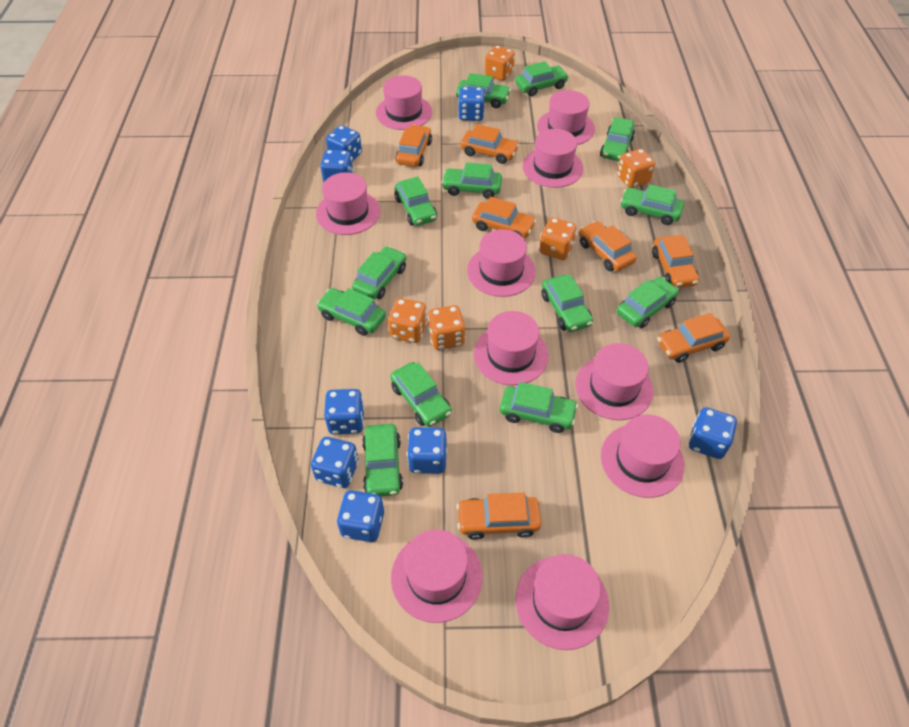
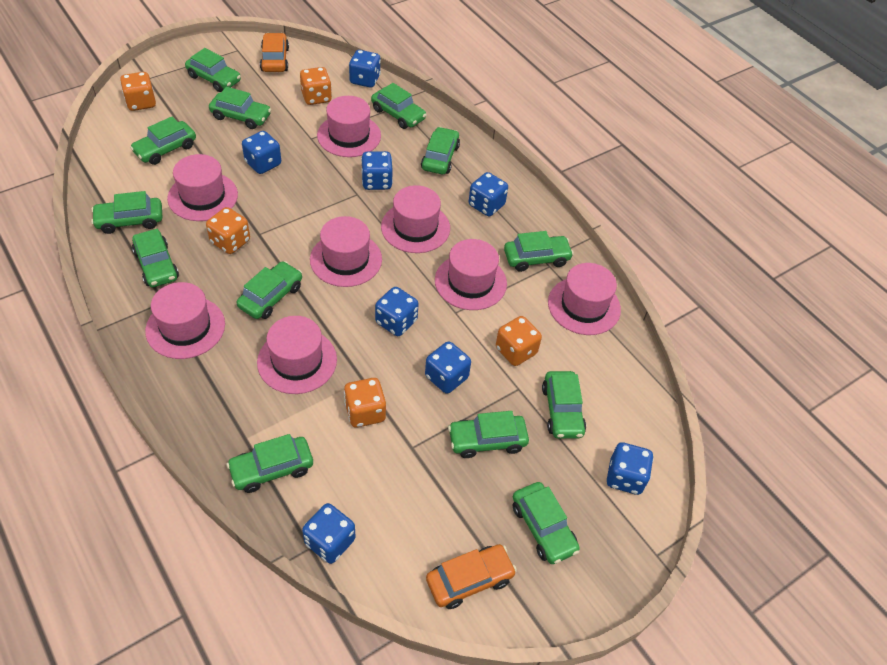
orange car: [395,125,432,167] [457,493,541,540] [461,124,519,164] [472,197,536,238] [579,221,637,271] [652,235,699,288] [657,313,730,363] = 7 -> [260,33,289,72] [426,544,517,609] = 2
pink hat: [316,172,380,235] [376,75,432,130] [391,529,483,623] [467,229,536,297] [474,311,549,385] [515,554,609,650] [522,129,583,188] [537,90,595,145] [576,343,654,420] [601,415,685,498] = 10 -> [145,282,225,359] [167,154,238,221] [257,316,337,394] [310,216,382,287] [317,96,381,157] [381,185,450,253] [435,239,507,310] [548,263,621,335] = 8

